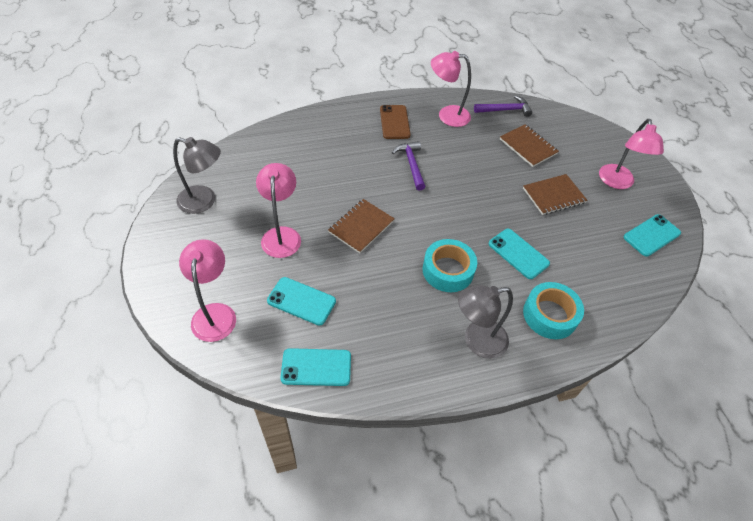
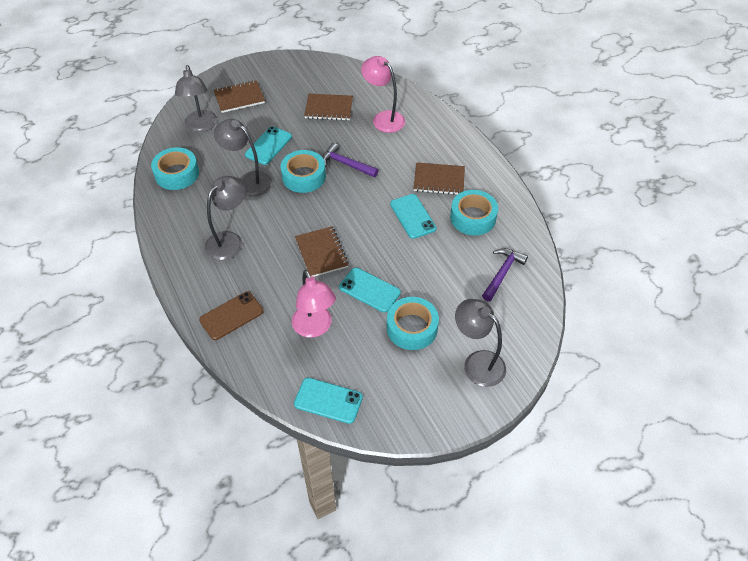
brown notebook: [328,199,395,253] [500,124,559,167] [523,174,587,215] = 3 -> [214,80,265,113] [295,226,349,277] [304,94,353,120] [413,162,465,195] = 4
grey lamp: [173,137,221,214] [458,285,513,359] = 2 -> [175,65,217,132] [205,176,246,260] [214,119,272,196] [455,299,506,387] = 4
pink lamp: [179,239,236,342] [256,163,301,258] [431,51,471,127] [599,119,664,189] = 4 -> [292,270,336,338] [361,56,405,133] = 2
turquoise tape: [423,239,477,292] [523,282,584,339] = 2 -> [151,147,199,190] [281,150,326,193] [387,297,439,350] [450,190,498,236] = 4

